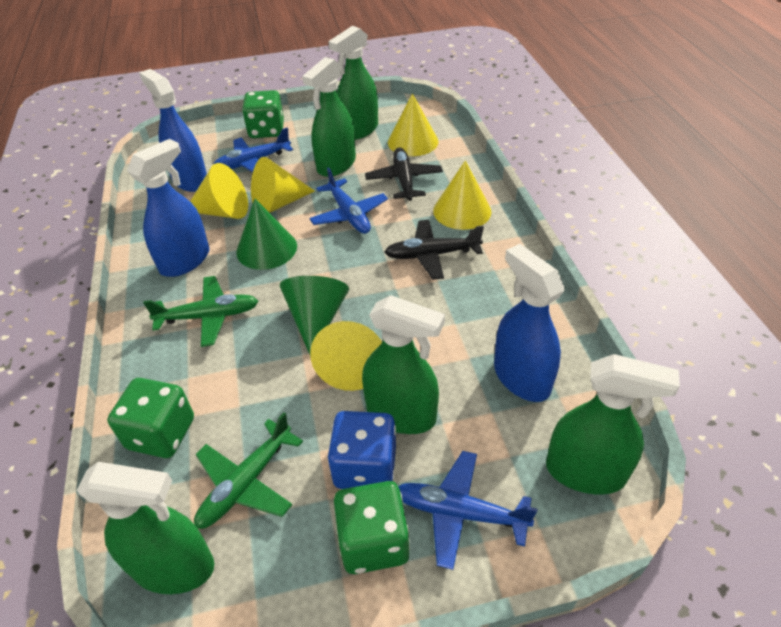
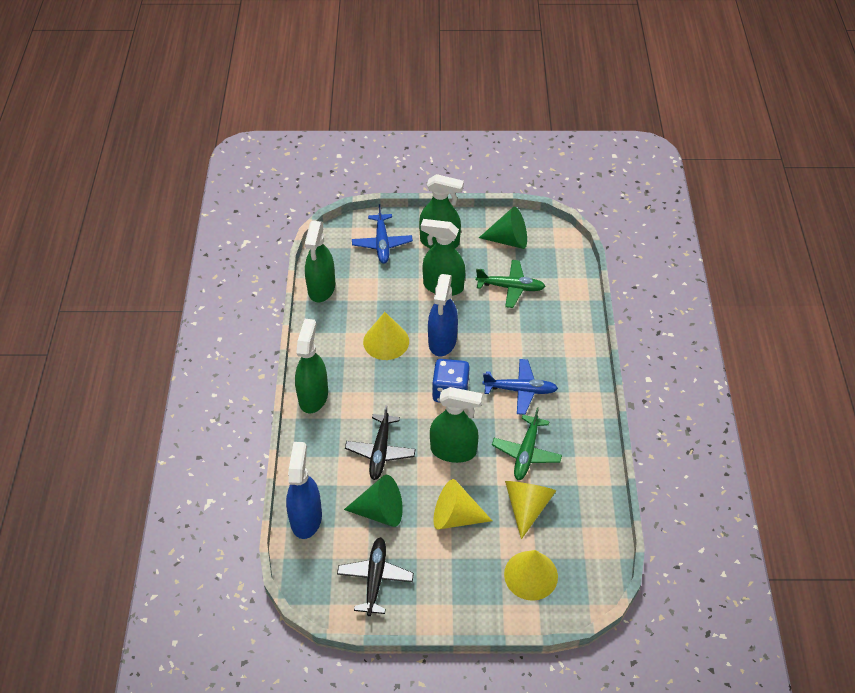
blue plane: [213,128,293,172] [309,168,388,234] [398,451,537,570] = 3 -> [352,204,413,264] [483,359,558,415] = 2
blue spray bottle: [127,139,209,277] [139,69,207,192] [494,244,565,402] = 3 -> [286,442,322,539] [428,274,458,356] = 2
green dice: [107,378,194,458] [242,90,284,138] [334,481,410,574] = 3 -> none = 0
yellow cone: [190,163,248,219] [251,157,315,213] [310,321,382,391] [388,93,438,156] [433,160,492,230] = 5 -> [363,312,409,360] [434,479,492,530] [504,550,558,601] [505,481,556,539] = 4

